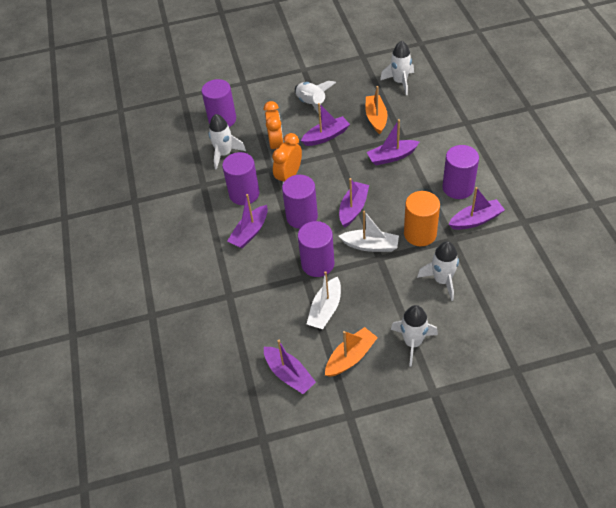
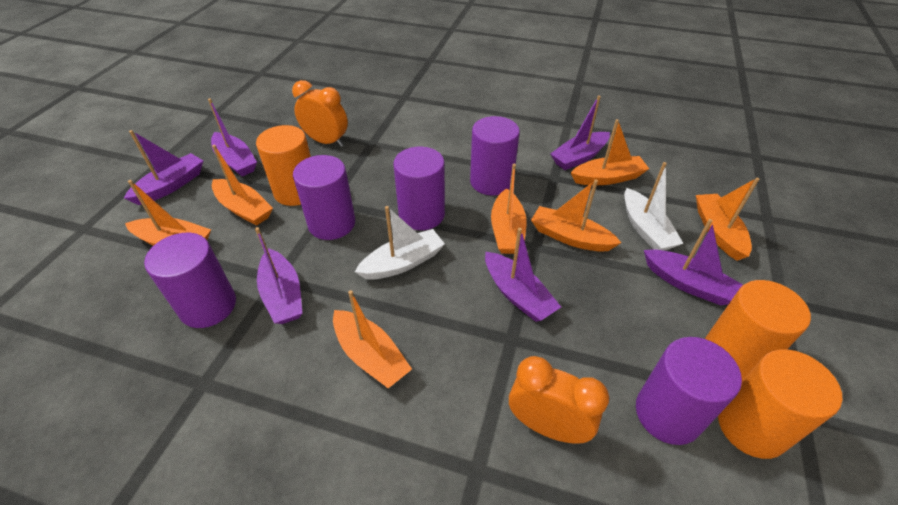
orange boat: [325,327,378,377] [366,86,388,134] = 2 -> [125,180,211,246] [212,145,273,225] [333,290,412,388] [491,164,527,254] [531,180,621,252] [571,119,649,185] [696,178,759,261] = 7
orange cylinder: [404,191,440,246] = 1 -> [256,125,311,206] [705,280,811,380] [718,349,842,459] = 3
white rocket: [209,114,246,170] [295,81,336,114] [380,41,414,95] [391,305,438,367] [417,241,459,301] = 5 -> none = 0

